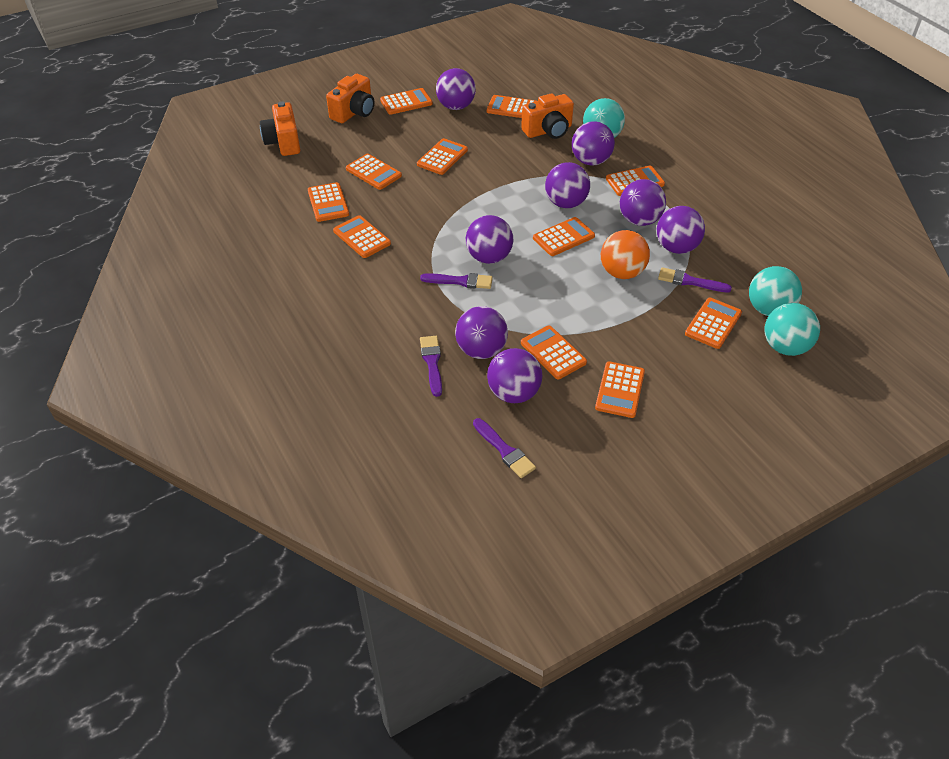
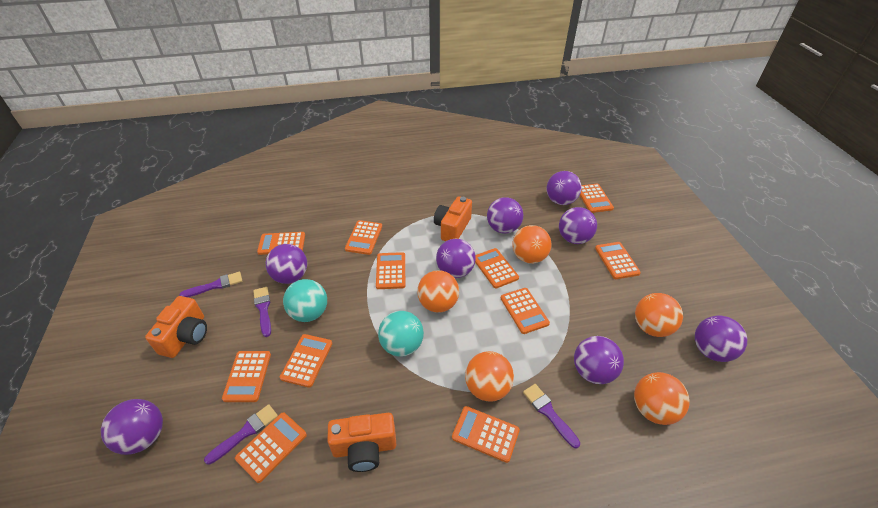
orange ball: [601,230,650,279] = 1 -> [417,270,459,313] [465,351,514,402] [512,225,551,264] [634,372,690,425] [635,293,683,337] = 5
turquoise ball: [583,98,625,138] [749,266,802,316] [764,303,820,356] = 3 -> [283,279,327,322] [378,311,424,357] = 2

